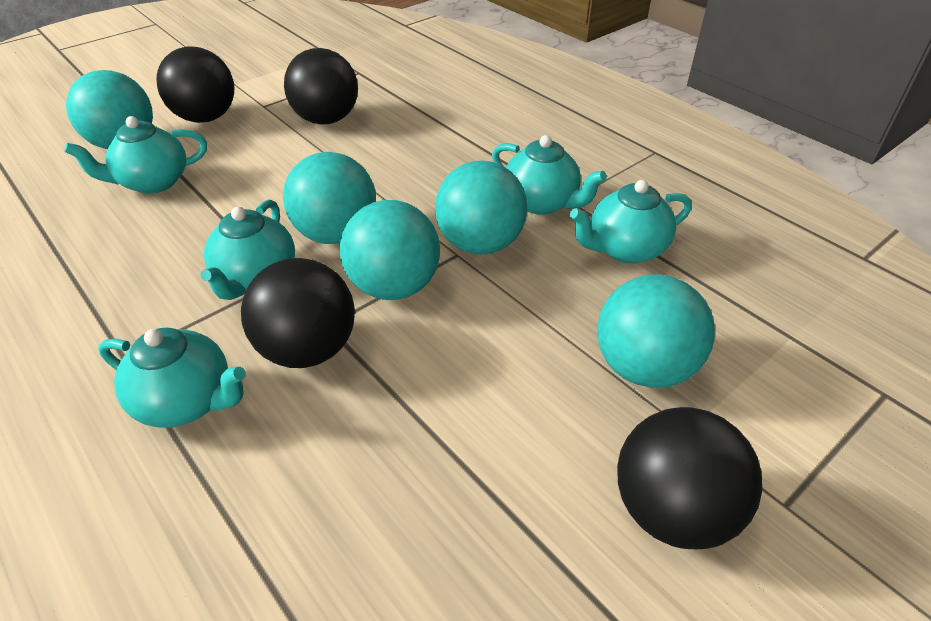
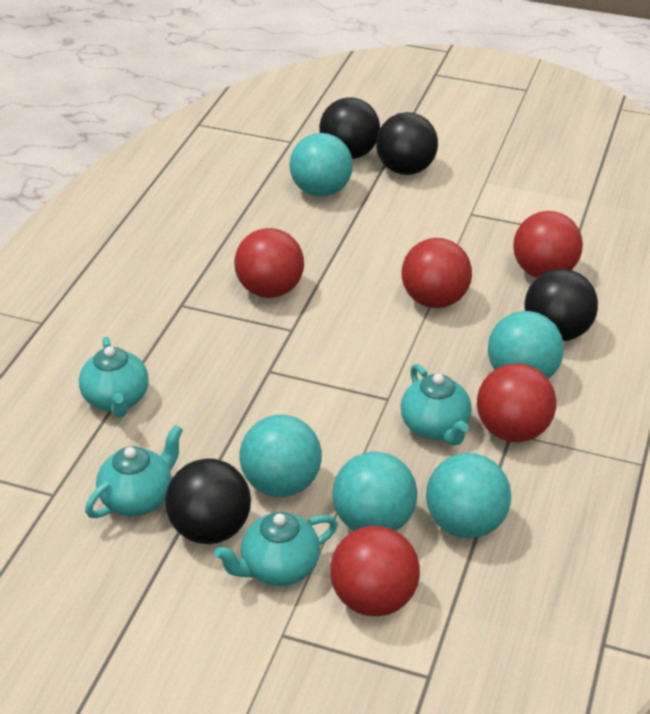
red ball: none = 0 -> [234,228,304,298] [330,526,420,616] [401,238,472,308] [477,363,556,442] [513,211,583,278] = 5
turquoise teapot: [64,116,207,194] [98,328,246,428] [200,199,295,300] [492,135,607,215] [570,180,692,263] = 5 -> [79,337,149,418] [85,425,183,518] [214,512,338,586] [400,364,472,446] = 4

